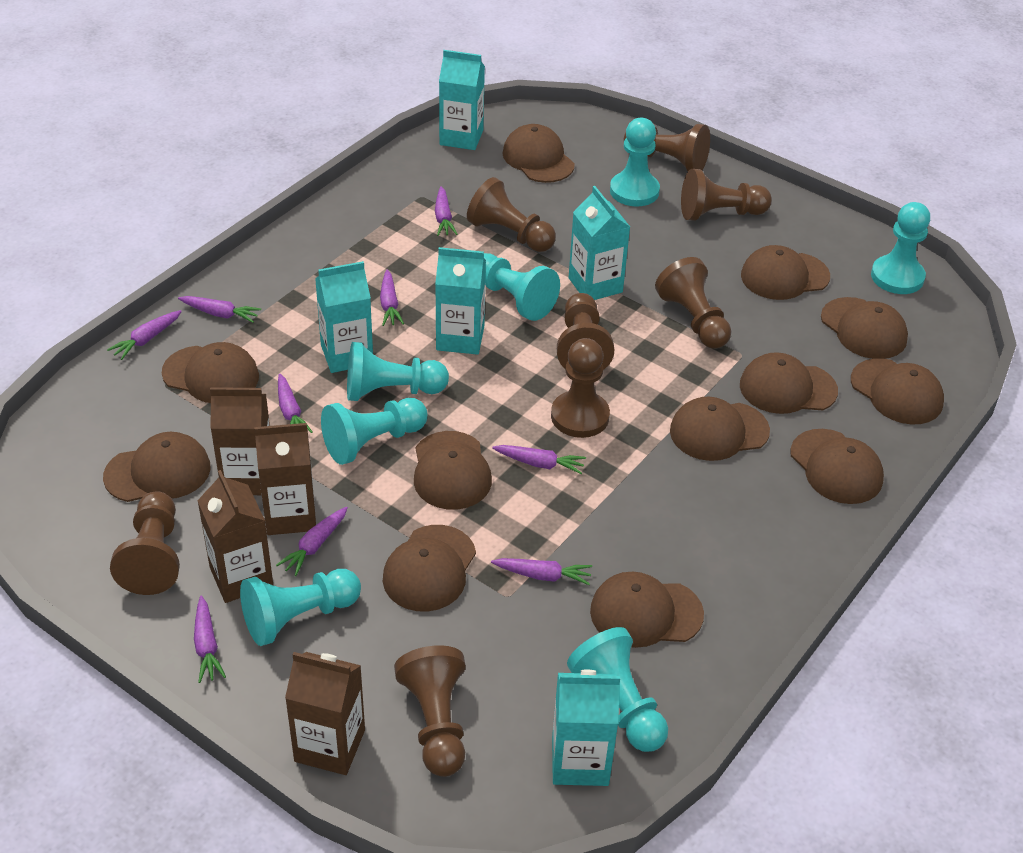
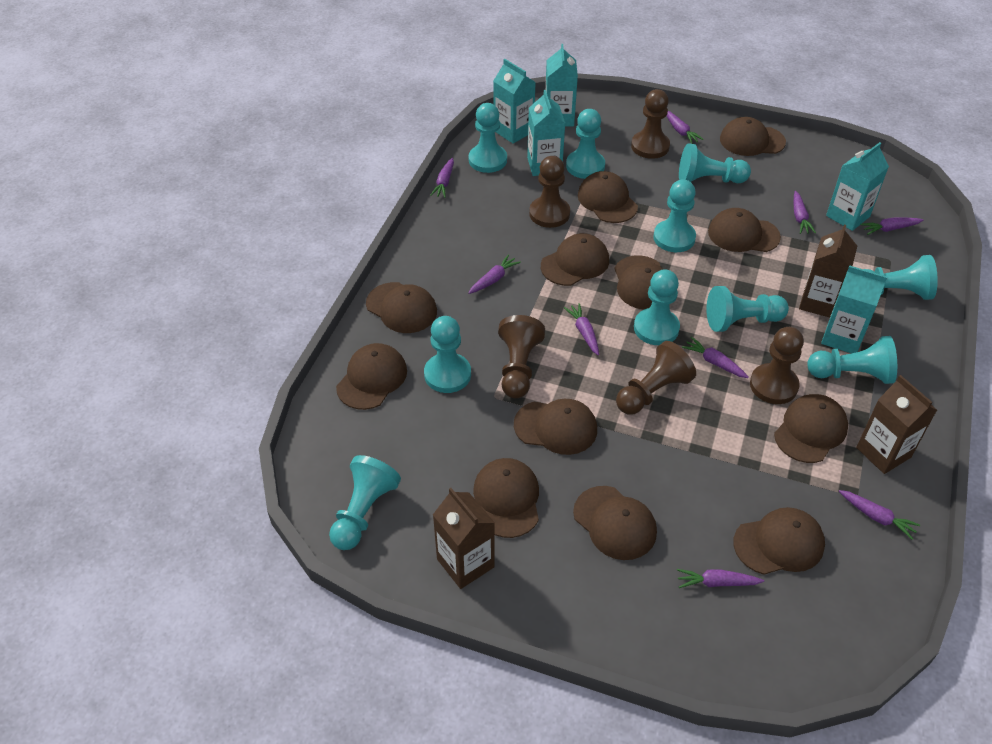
brown carton: [197,470,273,603] [210,387,270,495] [254,423,316,535] [285,652,365,775] = 4 -> [433,488,495,589] [799,225,857,317] [856,375,937,474] = 3
brown pawn: [110,491,180,595] [394,645,466,777] [467,177,556,252] [551,338,610,438] [557,293,614,370] [624,124,710,171] [655,257,731,349] [681,169,772,221] = 8 -> [498,315,545,398] [529,156,570,228] [616,341,696,414] [631,89,670,159] [750,327,804,404] = 5
turquoise pawn: [240,569,361,646] [321,398,427,465] [347,342,449,401] [484,253,560,321] [567,627,668,752] [610,118,660,206] [871,202,930,294] = 7 -> [329,455,401,550] [424,316,471,393] [469,103,507,173] [566,109,605,179] [634,269,680,345] [653,179,696,252] [679,143,751,183] [706,286,789,332] [807,336,897,384] [863,255,938,300] = 10

